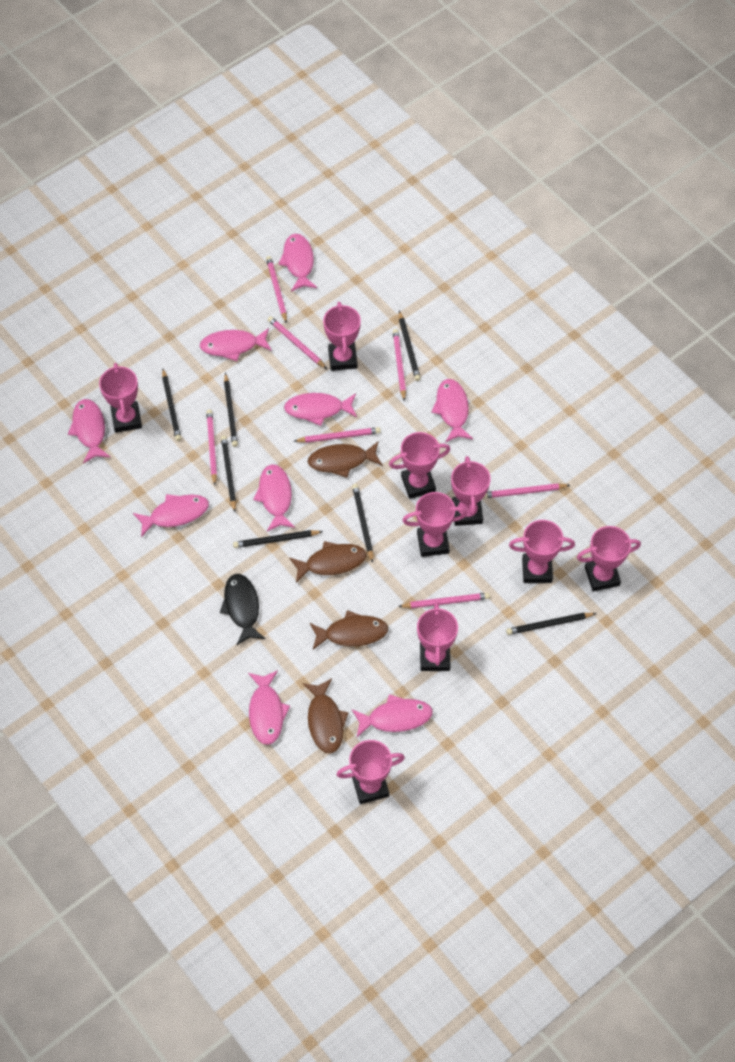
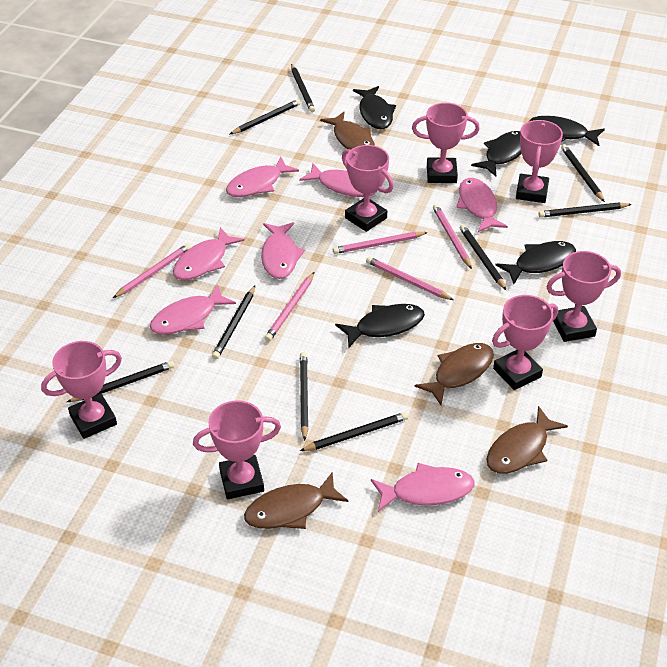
black fish: [220,574,266,645] = 1 -> [335,304,425,348] [353,86,396,129] [471,131,522,176] [495,241,576,284] [529,116,605,146] = 5
black pencil: [162,369,181,441] [221,436,236,512] [224,373,238,447] [233,530,323,548] [352,484,373,563] [399,311,421,381] [506,613,596,635] = 7 -> [67,361,174,402] [212,286,255,360] [230,99,301,134] [291,64,315,112] [300,352,309,441] [300,412,408,451] [460,225,506,290] [538,202,632,218] [561,145,605,202] = 9
pink fish: [68,399,111,463] [133,494,209,537] [200,328,272,361] [248,670,290,745] [253,464,295,531] [278,234,317,292] [284,393,357,426] [352,694,433,737] [431,379,473,443] = 9 -> [150,284,236,335] [173,227,244,280] [226,157,299,197] [261,222,305,279] [299,163,377,197] [371,463,475,512] [456,178,508,232] = 7
pink pencil: [206,410,217,485] [266,256,287,324] [268,316,327,369] [294,427,381,443] [393,329,406,402] [398,593,490,608] [483,483,570,498] = 7 -> [113,243,191,298] [265,272,314,341] [333,232,428,254] [366,256,454,300] [433,204,472,269] = 5
pink trophy: [99,363,142,433] [323,302,361,371] [336,740,405,804] [389,432,451,499] [402,492,467,557] [417,602,458,671] [451,456,490,526] [509,520,575,583] [577,526,641,592] = 9 -> [41,341,122,439] [193,400,281,499] [342,145,394,232] [412,103,480,183] [492,295,558,390] [516,120,563,203] [547,251,621,342] = 7

